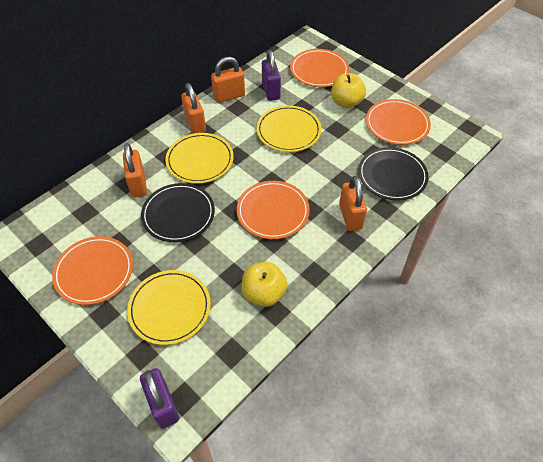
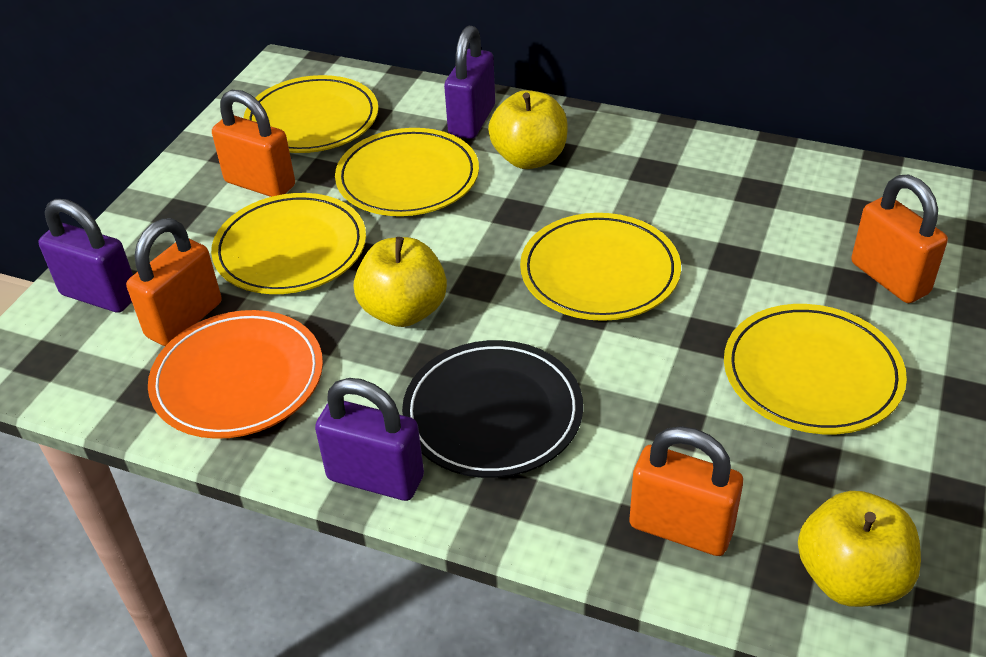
black plate: [141,183,215,242] [358,147,429,201] = 2 -> [402,340,583,478] = 1
orange plate: [52,236,133,305] [237,181,310,239] [290,49,349,87] [366,99,431,145] = 4 -> [148,310,323,439] = 1
purple padlock: [140,368,179,429] [262,50,281,101] = 2 -> [39,199,133,313] [315,378,424,501] [444,26,495,139] = 3
yellow apple: [242,262,287,307] [331,73,366,108] = 2 -> [354,237,447,327] [488,90,568,169] [798,491,921,607] = 3
yellow plate: [127,270,211,345] [165,133,234,184] [256,105,321,152] = 3 -> [211,193,366,294] [243,75,378,153] [335,128,479,216] [520,213,681,321] [724,304,907,434] = 5

